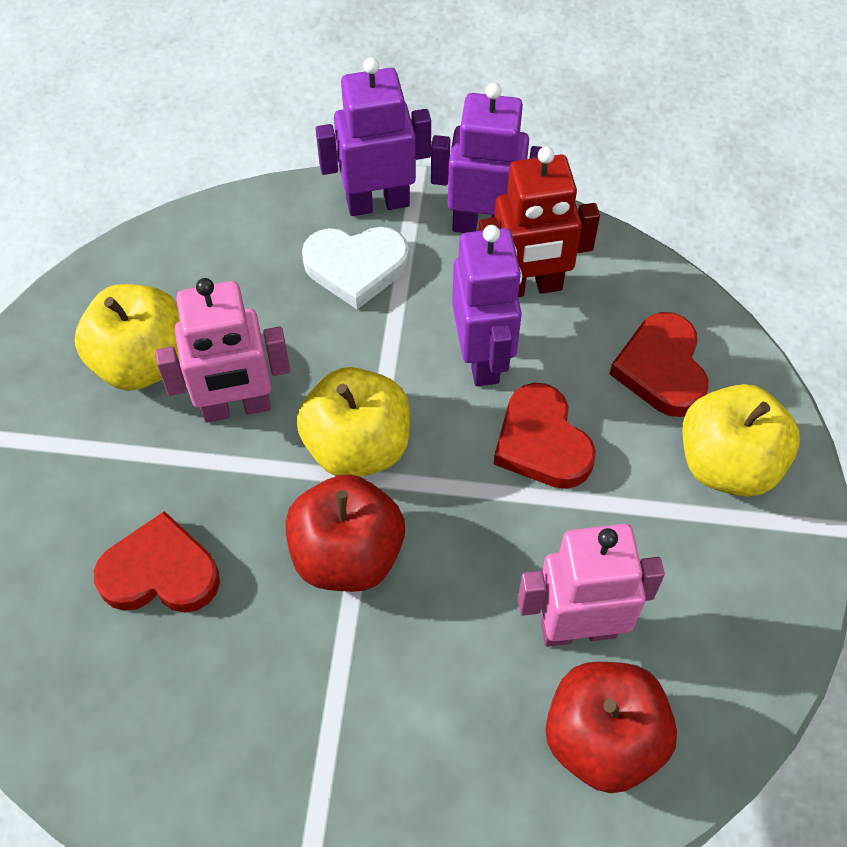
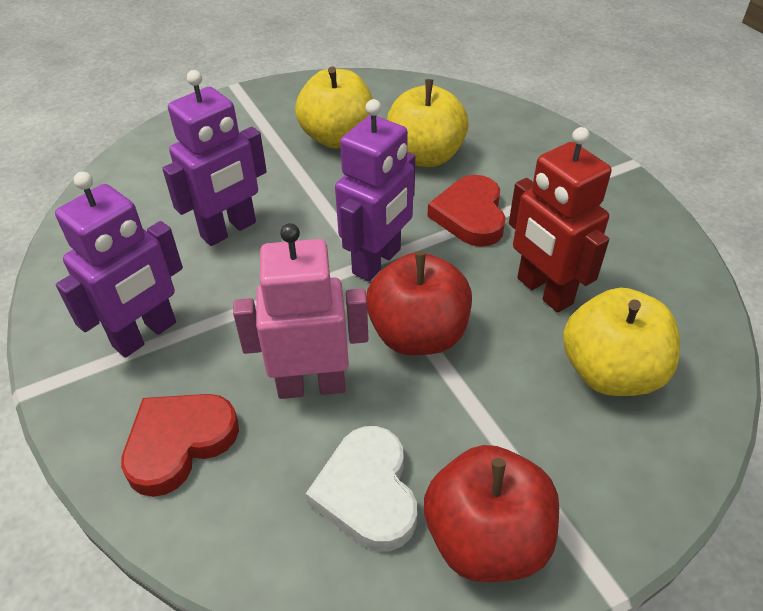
pink robot: [155,278,290,423] [518,524,665,647] = 2 -> [233,223,368,399] = 1
red heart: [94,511,220,613] [494,383,596,489] [610,312,708,417] = 3 -> [121,394,239,497] [427,175,506,247] = 2

